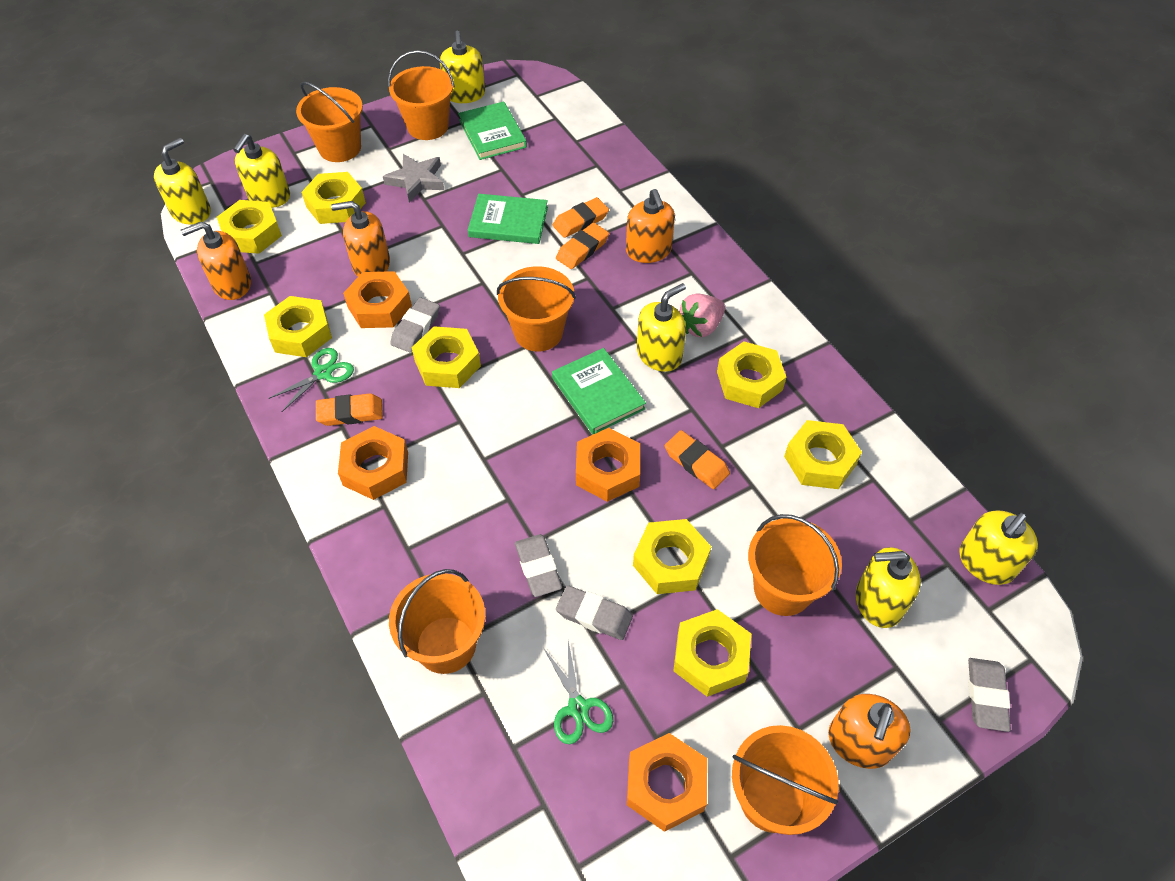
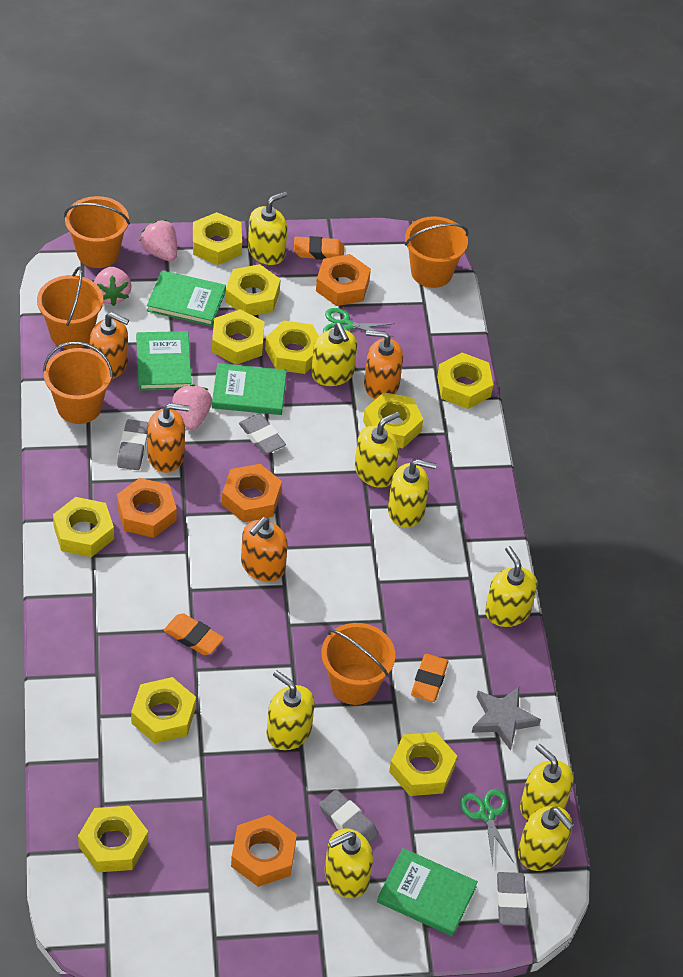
green book: [458,102,527,160] [468,194,548,244] [552,348,646,434] = 3 -> [136,331,192,391] [147,270,226,326] [212,363,287,415] [377,848,478,936] = 4
orange bucket: [296,81,363,162] [388,50,455,140] [389,569,485,674] [497,266,576,352] [732,725,839,835] [748,514,842,616] = 6 -> [37,266,103,349] [43,341,113,424] [64,196,130,268] [321,623,395,705] [405,216,469,288] = 5
orange eraser: [316,394,383,426] [553,197,609,238] [556,223,609,269] [665,430,730,489] = 4 -> [163,613,224,655] [294,236,344,260] [411,654,448,702] = 3
pink strawberry: [679,294,725,337] = 1 -> [94,267,132,306] [140,220,177,261] [172,384,212,431] = 3
yellow nut: [217,200,282,254] [264,296,332,357] [301,172,366,224] [412,326,481,388] [633,519,711,594] [673,609,751,697] [717,342,786,408] [784,420,862,489] = 8 -> [53,497,114,557] [78,806,148,872] [131,677,196,743] [193,212,242,265] [212,309,264,365] [225,264,281,316] [265,321,319,374] [363,392,423,448] [389,732,457,796] [437,353,493,409] = 10
yellow soap dispenser: [154,138,211,225] [233,134,290,208] [440,31,485,103] [637,283,686,372] [856,547,921,628] [959,511,1038,585] = 6 -> [248,191,287,265] [266,670,315,750] [311,323,357,386] [325,828,373,898] [355,412,400,488] [388,459,437,528] [485,546,537,627] [518,806,574,871] [520,744,573,820] = 9

